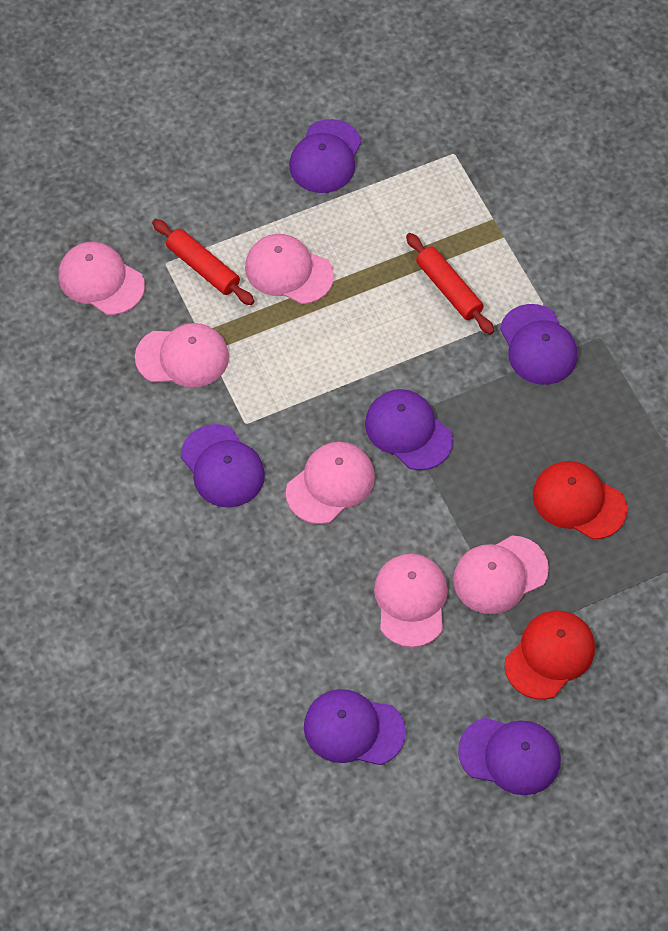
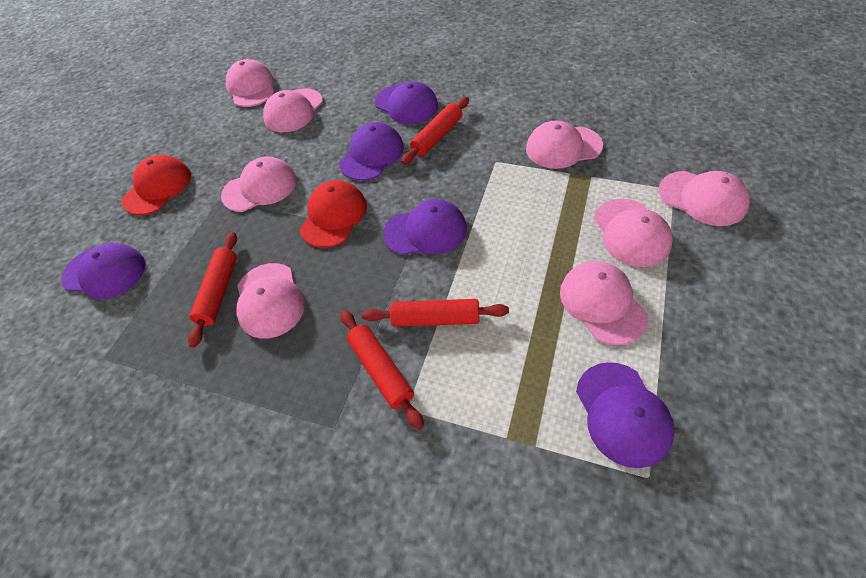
pink cap: [58,242,145,315] [135,323,229,388] [245,234,334,304] [286,442,375,524] [374,554,448,647] [453,535,549,614] = 6 -> [221,157,297,212] [226,59,274,107] [237,263,305,339] [263,88,323,132] [526,121,603,169] [560,261,648,345] [594,199,673,267] [658,171,750,226] = 8
purple cap: [181,424,265,507] [289,119,362,193] [304,689,406,765] [365,389,453,470] [458,718,561,795] [500,304,578,385] = 6 -> [61,243,145,299] [339,122,404,181] [375,81,438,124] [383,199,467,255] [576,362,675,468] = 5
red rolling pin: [152,219,254,305] [406,233,494,335] = 2 -> [188,232,237,348] [341,310,424,430] [362,299,509,327] [401,97,469,165] = 4

